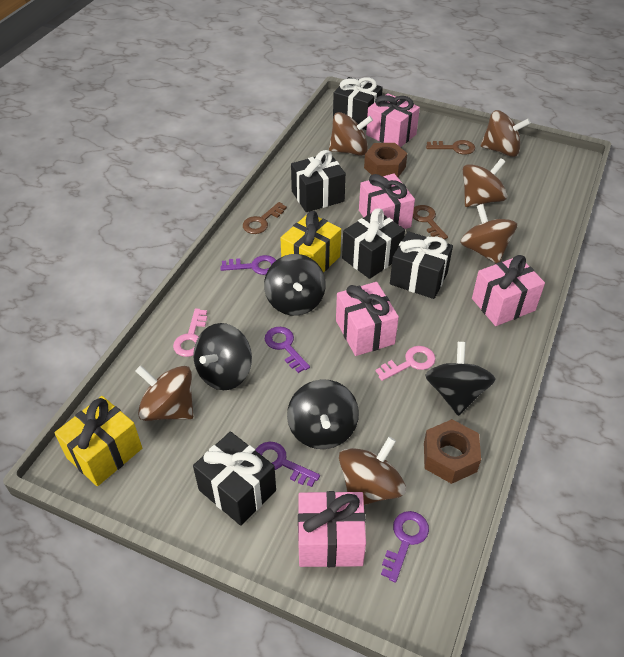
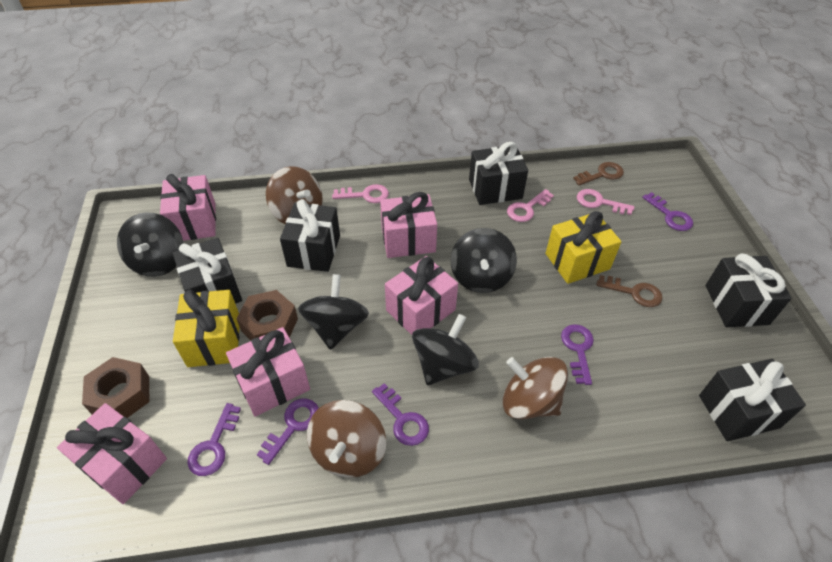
brown key: [243,202,287,234] [413,205,448,240] [426,140,475,155] = 3 -> [573,162,624,186] [596,275,663,307] = 2
brown spinning top: [136,366,193,421] [329,112,373,156] [339,437,406,505] [460,204,517,263] [463,158,507,207] [481,110,531,157] = 6 -> [266,166,322,225] [307,400,386,478] [503,357,568,419] = 3
pink key: [173,308,207,357] [376,346,436,381] = 2 -> [332,184,389,203] [507,189,554,222] [577,189,635,215] = 3
purple key: [220,255,276,275] [255,442,320,487] [265,327,310,373] [381,511,429,583] = 4 -> [187,403,241,476] [257,399,319,465] [372,383,429,446] [561,324,594,385] [642,192,693,231] = 5

